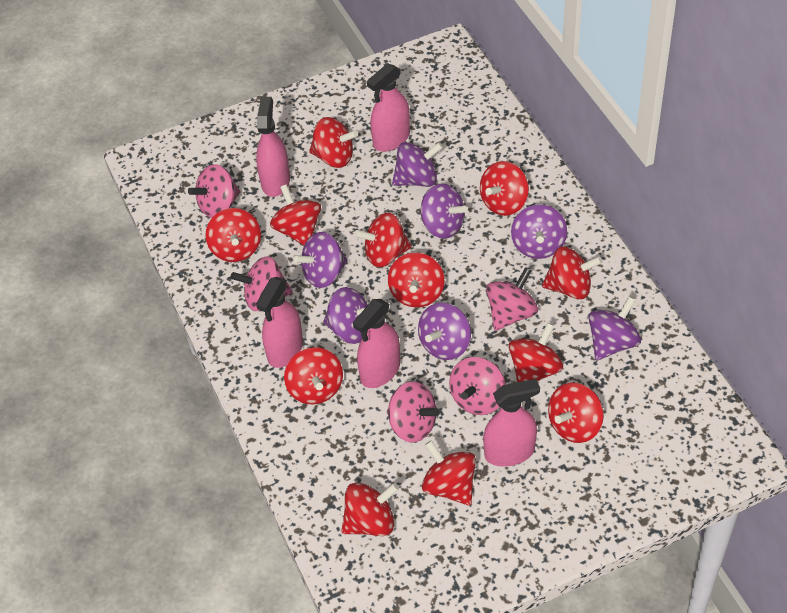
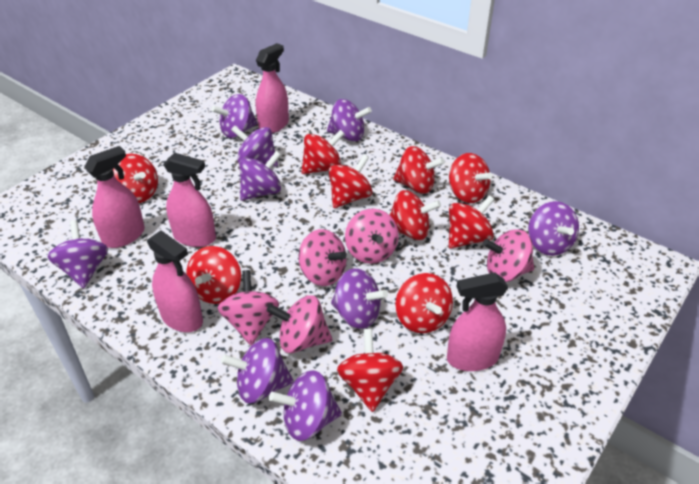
purple spinning top: [294,232,348,288] [323,287,368,344] [392,142,443,187] [418,303,471,360] [420,183,467,239] [511,204,567,259] [588,297,641,361] = 7 -> [48,220,108,288] [211,94,257,138] [221,338,294,403] [231,125,278,166] [239,151,281,201] [269,370,342,441] [327,99,372,142] [331,268,388,329] [528,201,579,256] = 9
red spinning top: [205,208,261,262] [270,184,321,246] [284,347,343,404] [309,117,358,168] [341,483,399,536] [354,213,412,267] [388,252,445,308] [422,440,476,505] [480,161,529,216] [509,323,563,382] [542,247,602,299] [548,383,604,443] = 12 -> [113,154,158,203] [186,246,241,304] [301,130,344,174] [329,155,373,208] [337,329,403,412] [390,190,441,240] [393,146,445,194] [395,273,453,333] [449,153,492,203] [449,195,495,249] = 10

